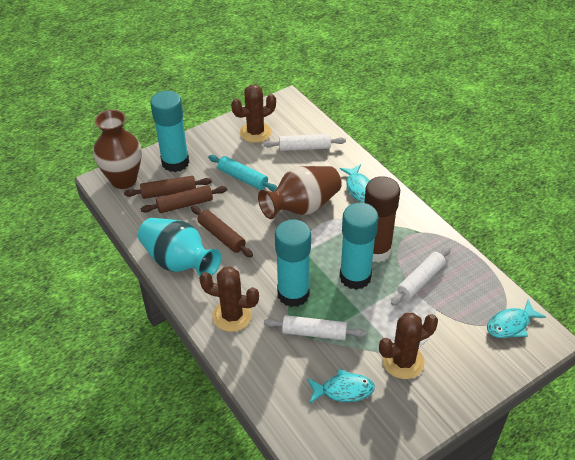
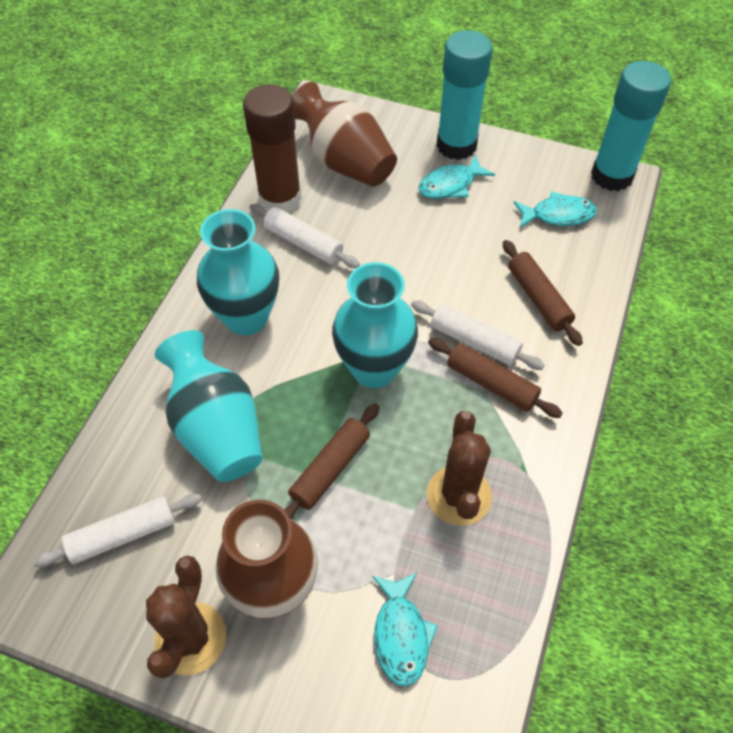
brown cactus: [199,266,259,332] [231,85,276,143] [379,313,438,379] = 3 -> [146,556,227,679] [427,411,492,526] = 2
turquoise glue stick: [150,91,189,172] [275,219,311,307] [340,203,379,290] = 3 -> [436,30,493,160] [591,61,671,191] = 2
turquoise rolling pin: [208,155,277,191] = 1 -> none = 0
turquoise vase: [138,218,221,277] = 1 -> [155,330,263,482] [197,209,279,336] [332,262,418,388] = 3

